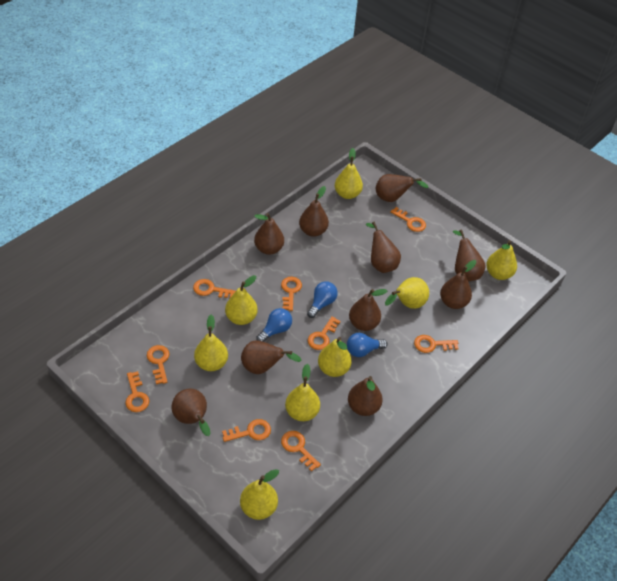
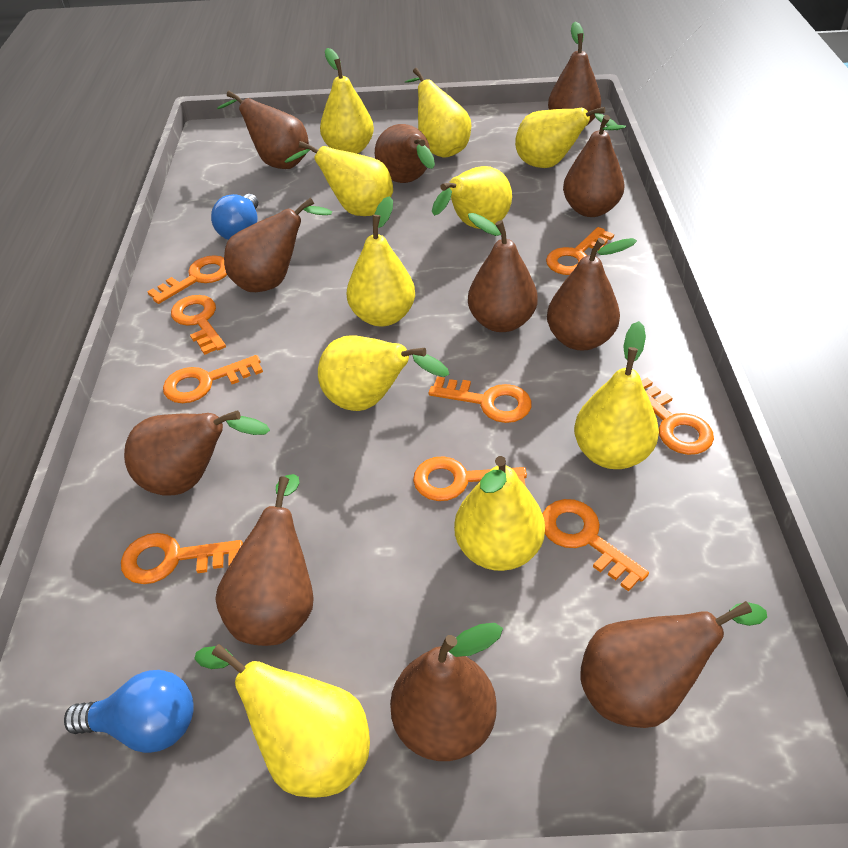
blue light bulb: [256,308,292,342] [307,281,338,318] [347,333,387,357] = 3 -> [64,670,194,753] [211,194,258,240] = 2
brown pear: [171,389,210,436] [241,340,302,374] [254,213,284,255] [299,186,329,237] [348,376,383,416] [349,289,387,331] [366,222,401,273] [376,174,428,202] [440,260,476,309] [453,229,486,281] = 10 -> [124,410,270,496] [215,474,314,646] [217,91,309,169] [224,198,332,292] [375,124,435,183] [390,623,503,761] [468,213,538,332] [547,238,637,351] [548,22,601,125] [563,115,626,217] [580,601,767,728] = 11
yellow pear: [194,315,228,371] [225,275,258,325] [240,469,279,520] [285,364,320,421] [318,337,352,377] [335,148,363,199] [385,277,429,309] [486,240,517,280] = 8 -> [194,644,370,798] [284,141,393,216] [318,335,449,411] [320,48,374,154] [347,196,415,326] [405,68,471,158] [432,166,512,229] [454,456,545,571] [515,107,620,168] [574,321,659,469] = 10

